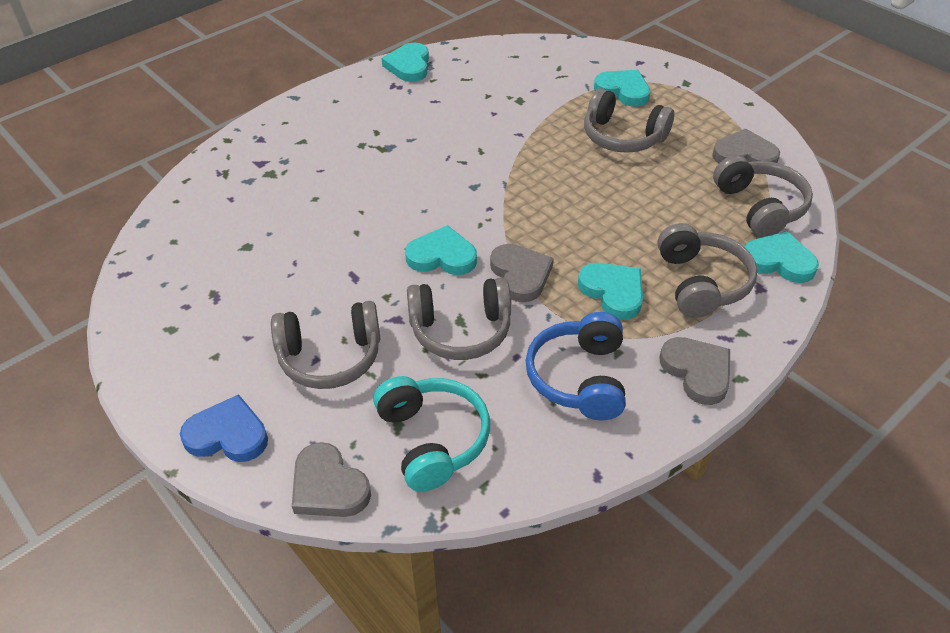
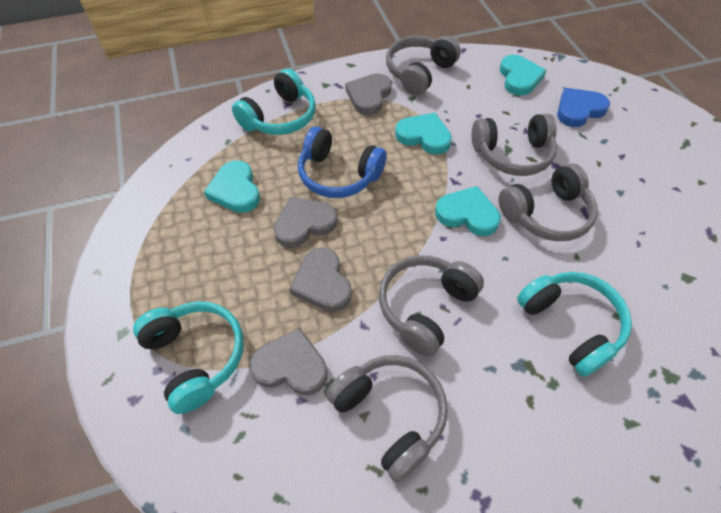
turquoise headphones: [373,376,490,492] = 1 -> [133,301,244,414] [232,69,316,135] [517,272,632,377] = 3
turquoise heart: [382,43,429,82] [405,225,477,275] [578,263,643,320] [594,70,651,107] [743,231,819,283] = 5 -> [204,160,260,213] [395,113,452,154] [435,186,501,236] [500,55,547,96] = 4

